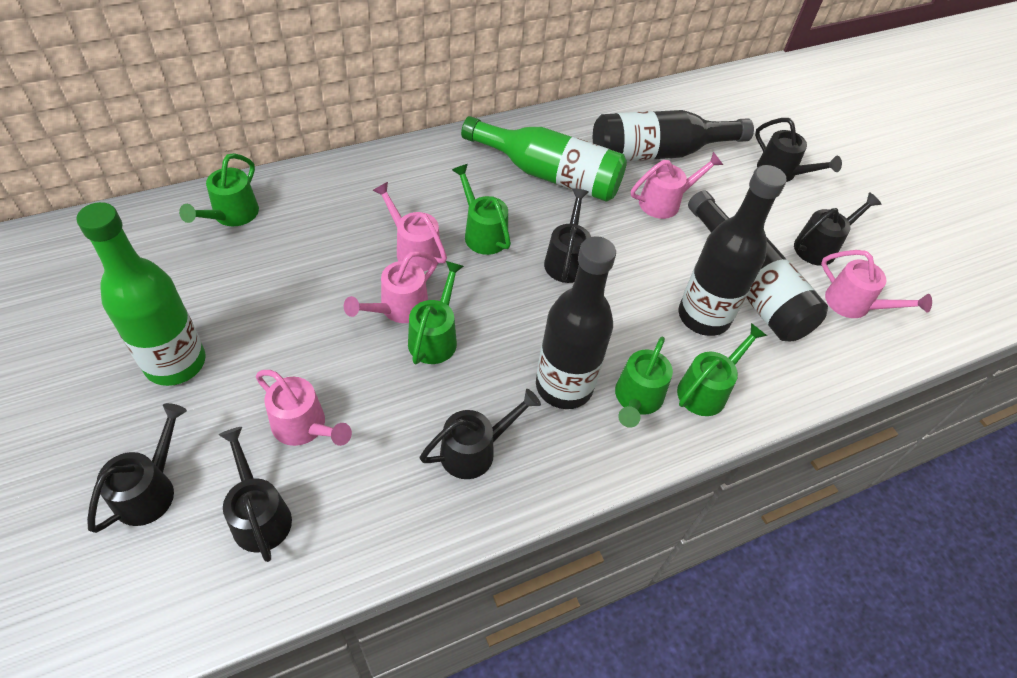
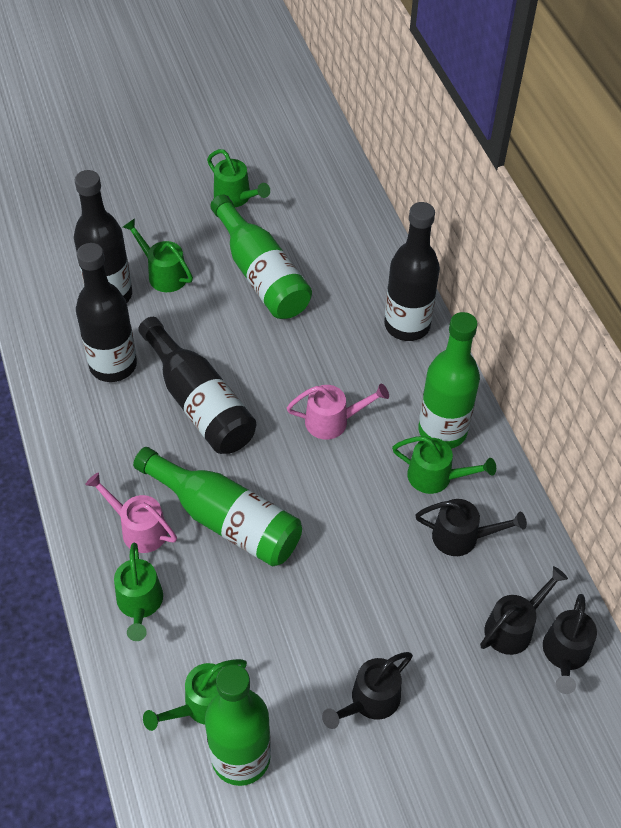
black watering can: [87,403,187,533] [219,427,292,562] [420,389,541,479] [544,188,591,283] [755,118,842,182] [794,192,881,266] = 6 -> [322,652,413,729] [415,499,527,556] [480,566,568,655] [543,594,597,694] = 4
green bottle: [76,202,206,386] [461,116,627,202] = 2 -> [133,447,302,566] [205,665,271,786] [210,194,312,319] [418,312,480,449] = 4
pink watering can: [256,370,352,446] [344,251,437,323] [372,182,447,271] [631,152,723,219] [821,250,932,318] = 5 -> [85,472,177,553] [287,384,389,440] = 2

